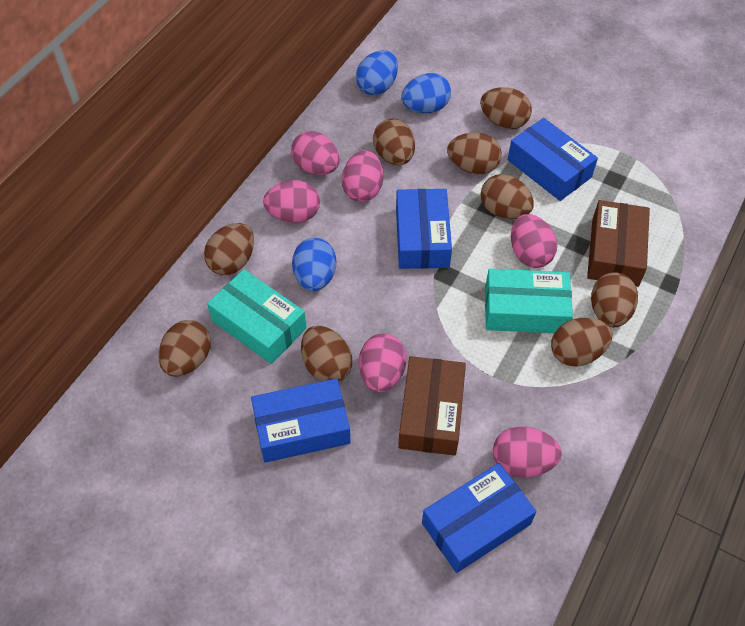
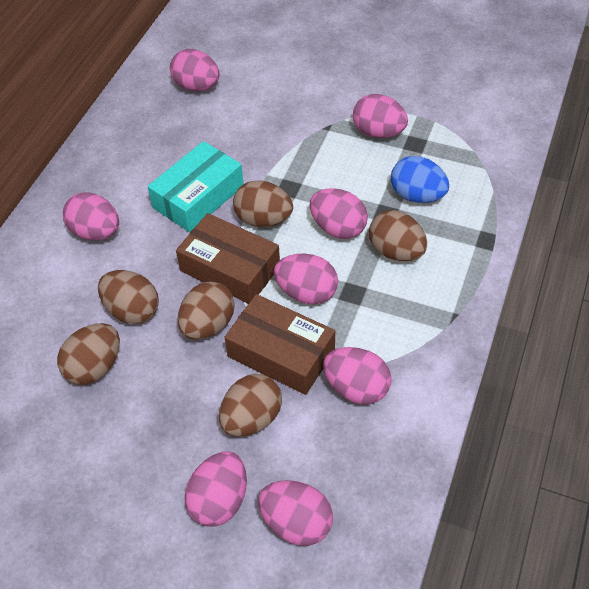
blue box: [251,378,351,463] [396,189,452,269] [422,463,537,573] [508,118,598,201] = 4 -> none = 0
blue egg: [292,238,336,291] [356,50,398,95] [401,73,451,113] = 3 -> [391,156,449,203] = 1
brown egg: [159,320,211,377] [204,223,254,275] [301,326,352,382] [373,119,415,165] [447,133,502,174] [480,87,532,129] [481,174,534,219] [551,318,612,367] [591,272,638,327] = 9 -> [57,323,120,385] [98,270,159,324] [177,281,235,339] [219,374,282,437] [233,180,293,227] [369,210,427,261] = 6
pink egg: [263,180,320,223] [291,131,340,175] [342,150,383,202] [359,333,407,392] [493,426,562,478] [511,214,557,268] = 6 -> [63,192,119,240] [170,49,219,91] [185,451,247,526] [258,480,333,546] [274,253,338,305] [310,188,368,239] [323,347,391,404] [353,94,408,138] = 8
turquoise box: [207,269,307,364] [485,269,573,333] = 2 -> [148,141,244,232] = 1

